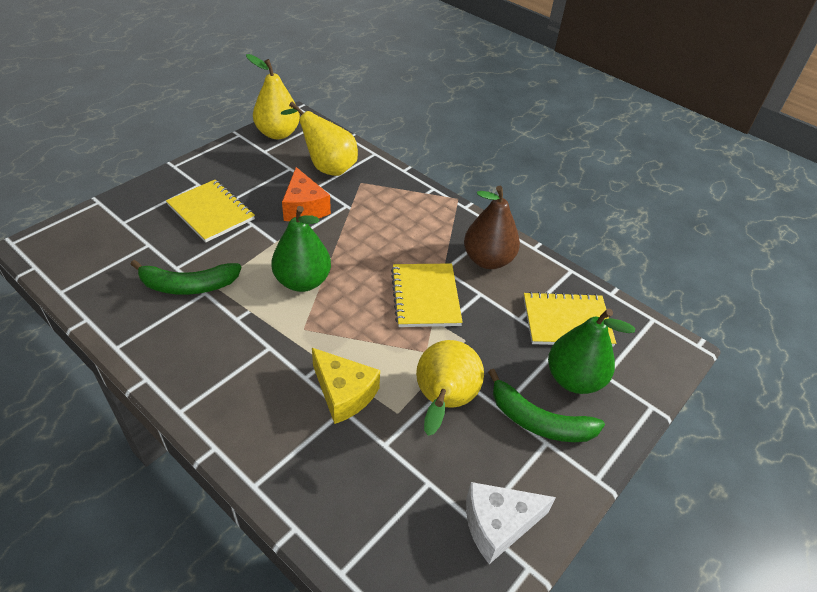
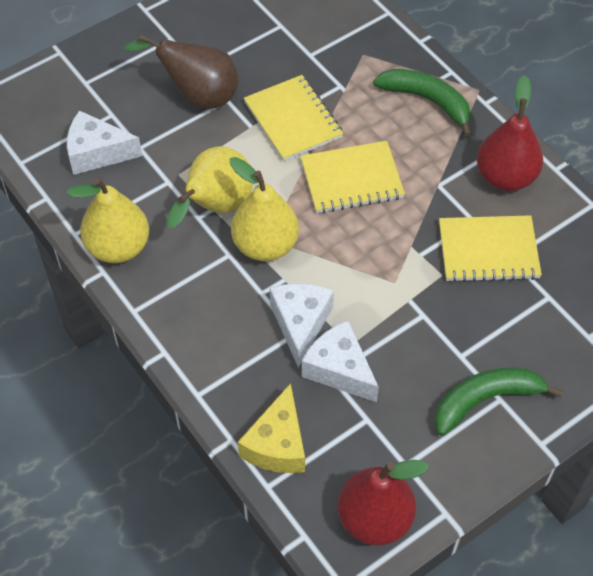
green pear: [271,206,331,292] [548,309,635,394] = 2 -> none = 0
orange cheese: [282,167,331,221] = 1 -> none = 0
red pear: none = 0 -> [337,460,429,546] [477,75,543,191] = 2
white cheese: [466,482,556,564] = 1 -> [67,110,142,175] [270,283,334,368] [302,321,379,402] = 3

